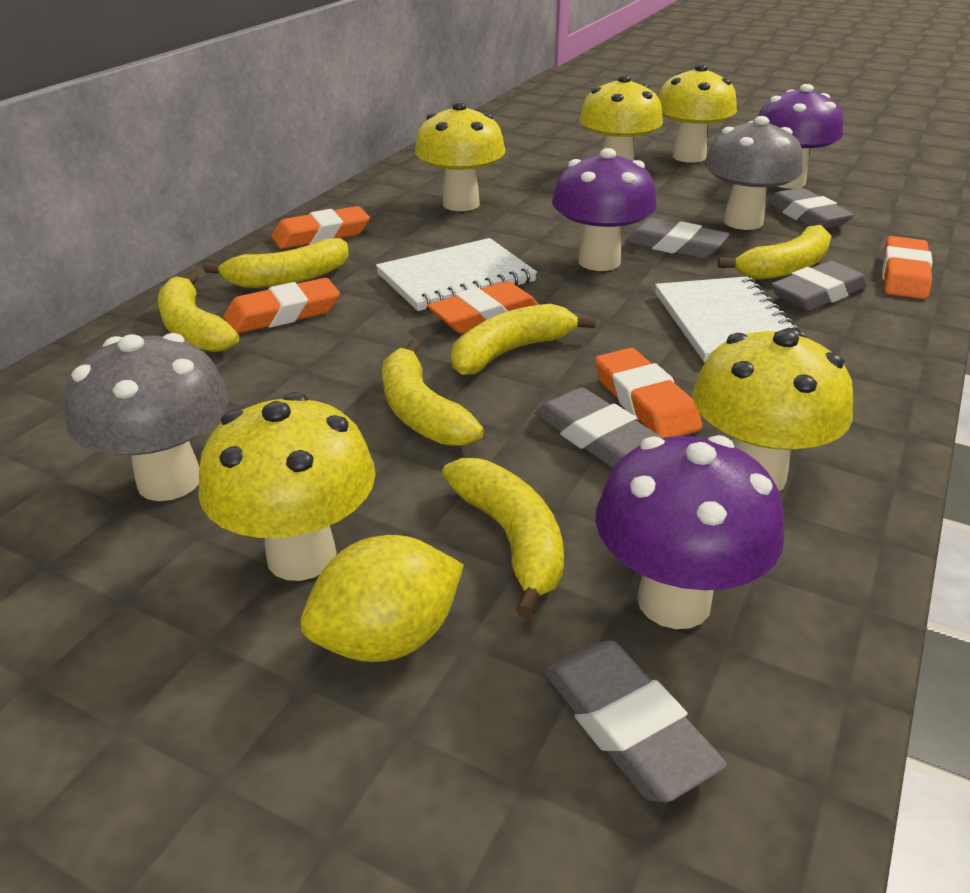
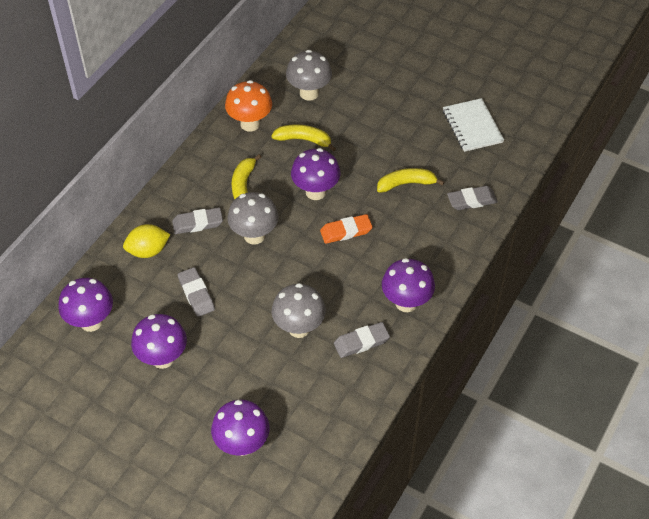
grey eraser: [535,387,663,468] [544,640,727,802] [625,218,730,259] [767,188,854,229] [771,261,867,310] = 5 -> [172,207,223,234] [178,267,215,317] [334,322,390,358] [447,186,498,210] = 4
grey mushroom: [64,333,229,501] [705,116,803,230] = 2 -> [227,192,279,245] [271,283,326,338] [286,50,332,101] = 3
orange eraser: [224,278,340,333] [272,206,370,249] [427,281,539,334] [595,348,702,438] [882,236,933,299] = 5 -> [320,214,373,244] = 1
orange mushroom: none = 0 -> [225,80,272,132] = 1
purple mushroom: [552,148,657,271] [595,435,784,629] [758,84,843,189] = 3 -> [58,278,113,332] [131,314,187,369] [211,400,270,456] [291,148,340,200] [382,258,435,312] = 5
white notebook: [376,238,537,311] [655,276,807,362] = 2 -> [443,98,504,152] = 1
yellow banana: [158,271,239,352] [203,238,349,288] [382,340,484,446] [442,458,564,619] [451,304,596,375] [718,225,831,280] = 6 -> [232,154,261,200] [271,125,336,151] [377,168,444,193] = 3
yellow mushroom: [198,392,376,581] [415,102,505,211] [579,75,663,161] [658,64,737,163] [692,328,853,491] = 5 -> none = 0

